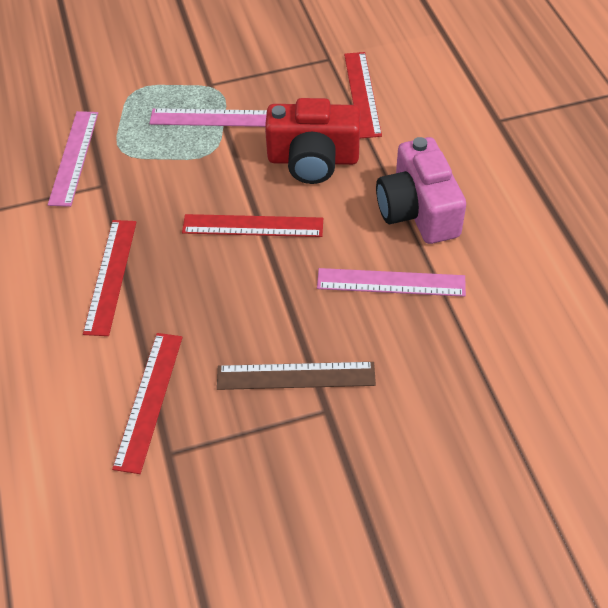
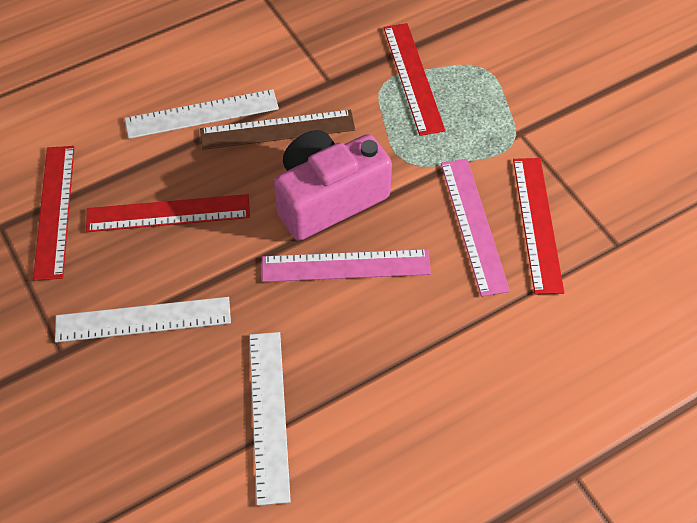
pink ruler: [48,111,98,207] [149,108,267,127] [317,268,466,297] = 3 -> [262,249,431,282] [441,159,510,297] = 2
red camera: [265,98,360,184] = 1 -> none = 0
white ruler: none = 0 -> [55,297,231,343] [125,89,279,139] [249,332,291,506] = 3

